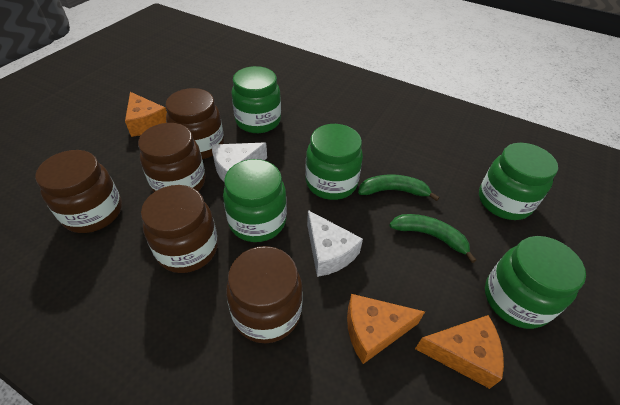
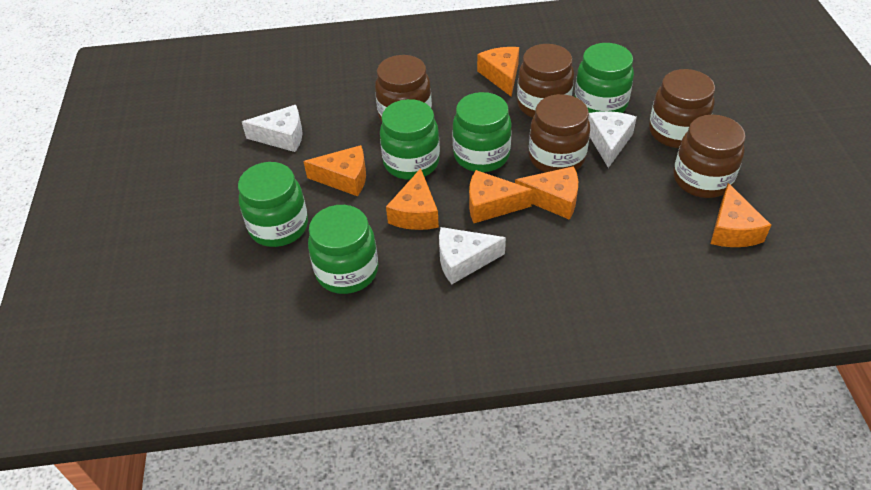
green banana: [358,174,439,201] [389,214,476,263] = 2 -> none = 0
orange cheese: [125,92,167,137] [347,294,425,364] [415,315,504,389] = 3 -> [303,145,366,196] [386,168,439,230] [469,170,533,223] [477,47,519,97] [515,166,578,220] [710,183,771,247] = 6
white cheese: [212,142,267,182] [307,210,363,277] = 2 -> [242,105,303,152] [439,227,506,284] [588,111,637,168] = 3

